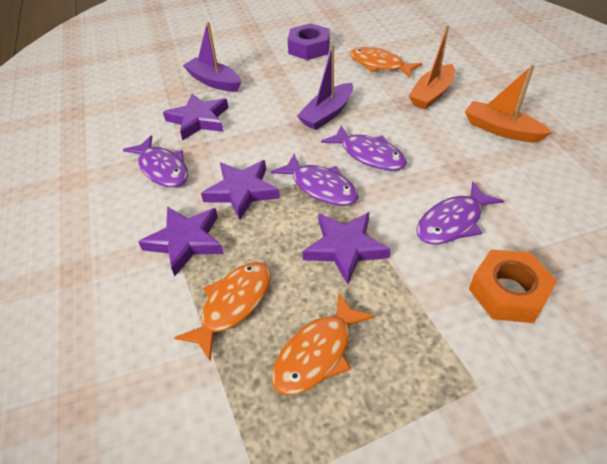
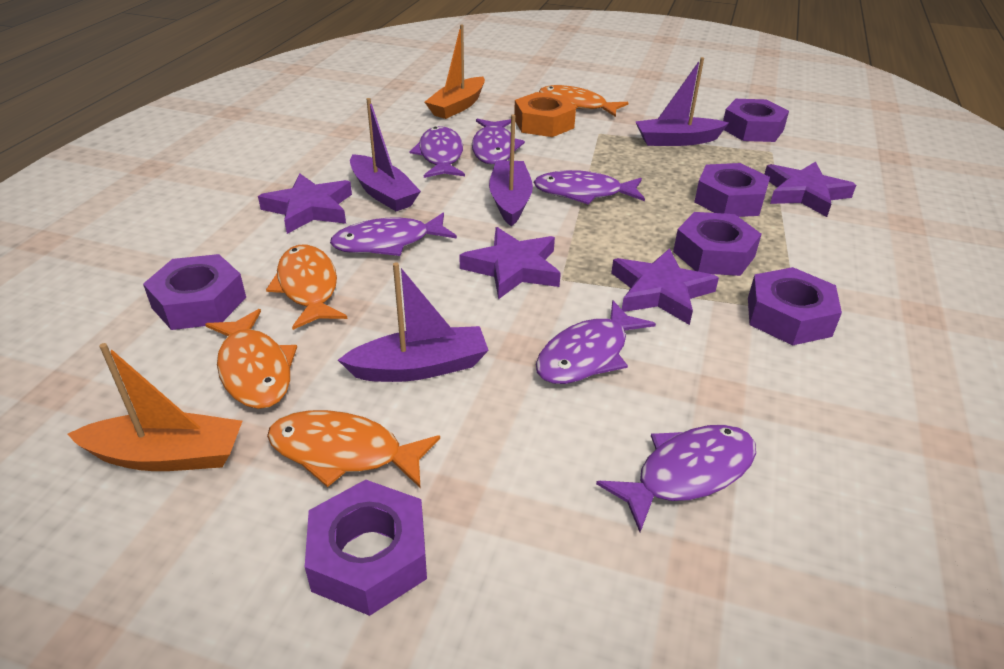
orange fish: [174,262,271,361] [272,293,375,395] [350,47,423,78] = 3 -> [205,309,297,409] [266,245,348,330] [267,410,440,487] [539,85,629,117] = 4
purple boat: [183,22,241,92] [297,45,353,130] = 2 -> [338,263,489,382] [350,98,421,212] [489,114,533,226] [635,57,729,146] = 4
purple fish: [123,135,188,187] [271,154,358,206] [321,125,407,171] [417,182,504,245] = 4 -> [330,213,457,256] [409,126,465,178] [472,119,525,165] [534,170,645,205] [536,300,656,384] [596,425,756,532] = 6
purple nut: [288,23,330,60] = 1 -> [143,254,246,330] [305,480,427,616] [673,212,761,276] [694,163,770,217] [723,99,789,142] [748,267,842,346] = 6

